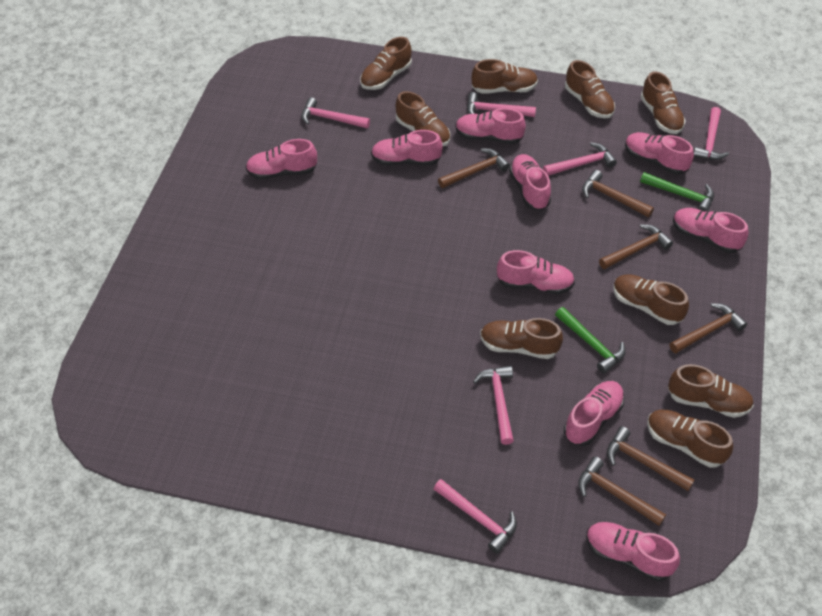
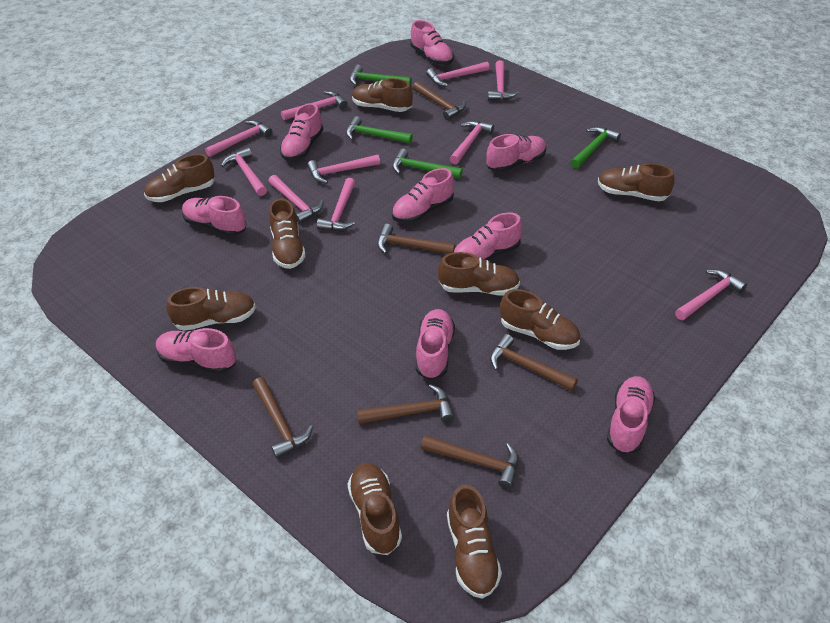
green hammer: [555,307,626,374] [640,172,714,212] = 2 -> [346,116,413,144] [350,65,412,86] [392,148,463,178] [571,127,621,169] = 4
pink hammer: [301,97,370,128] [434,479,517,554] [467,92,536,117] [473,366,514,445] [543,142,617,176] [694,107,729,160] = 6 -> [205,120,273,157] [221,147,267,196] [268,175,324,224] [281,91,347,120] [307,155,380,184] [317,178,355,231] [426,62,489,87] [450,121,494,165] [488,60,519,100] [675,269,747,320] = 10

